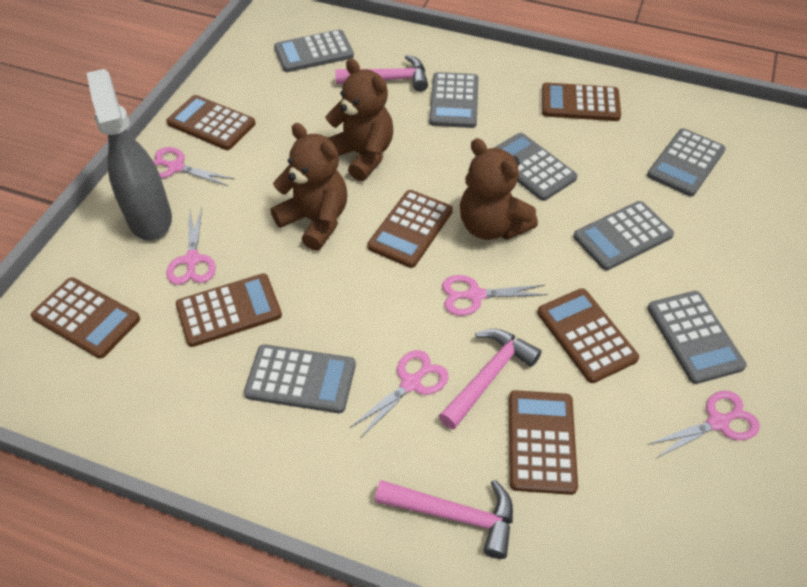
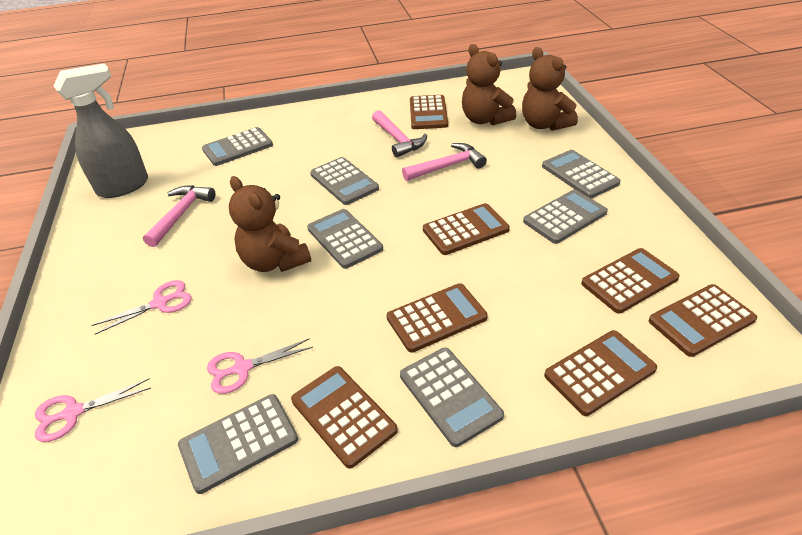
pink scissors: [153,147,234,186] [166,208,216,285] [350,350,448,437] [442,275,548,316] [647,391,760,458] = 5 -> [35,379,151,442] [91,280,192,335] [207,338,313,394] = 3

